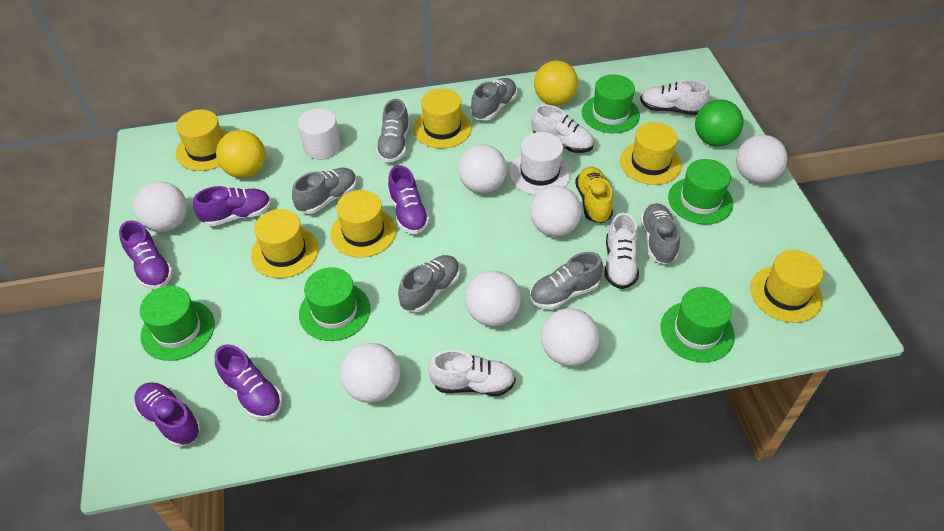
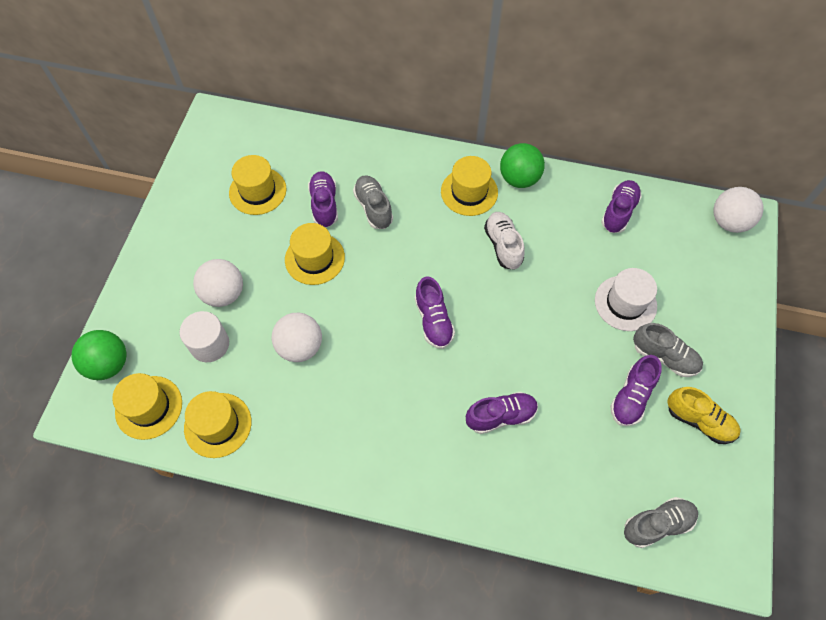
green ball: [695,99,743,146] = 1 -> [71,330,127,380] [500,143,545,188] = 2
green hat: [140,286,215,361] [299,267,371,341] [582,74,640,133] [661,287,735,363] [668,159,733,225] = 5 -> none = 0
grey shoe: [292,167,357,214] [376,99,410,163] [398,255,460,312] [471,78,517,121] [530,252,603,310] [640,203,680,264] = 6 -> [353,175,393,229] [624,497,698,548] [633,323,703,377] = 3
white ball: [133,182,188,232] [340,343,400,403] [458,144,507,194] [465,271,521,326] [530,186,581,237] [541,308,599,366] [736,135,787,183] = 7 -> [193,259,243,307] [272,313,322,362] [713,187,763,233] = 3
white shoe: [428,350,516,396] [531,105,594,153] [604,213,639,289] [640,80,710,115] = 4 -> [484,212,525,270] = 1
yellow ball: [216,130,266,178] [534,61,578,106] = 2 -> none = 0
yellow hat: [176,110,229,171] [251,209,319,278] [330,190,396,258] [413,88,472,148] [620,122,682,185] [750,250,824,323] = 6 -> [112,373,182,440] [184,391,251,458] [229,155,286,215] [285,223,345,285] [441,156,498,216] = 5

